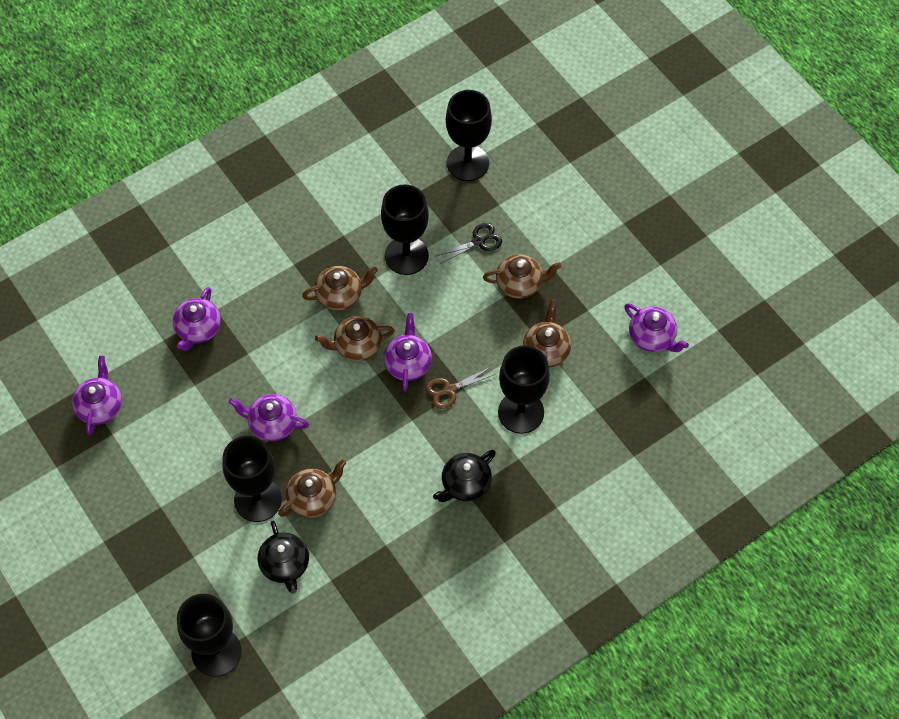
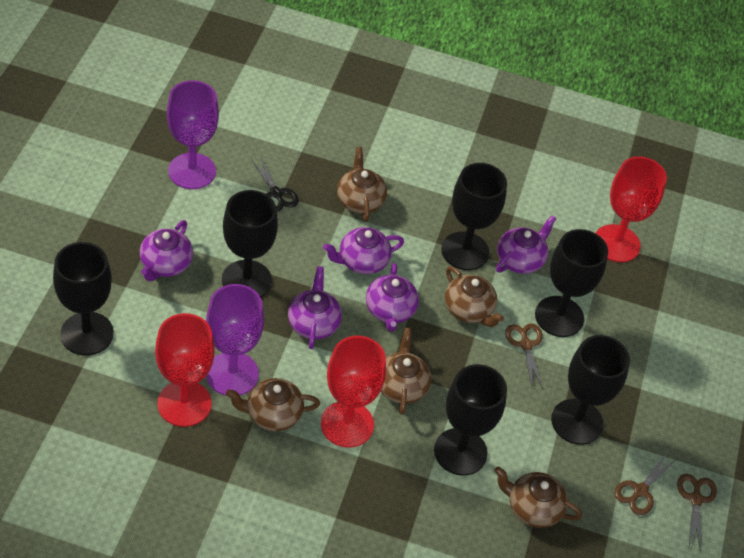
black goblet: [177,594,242,677] [222,436,282,522] [381,184,429,275] [446,90,492,181] [498,345,550,434] = 5 -> [53,242,114,355] [222,190,278,297] [434,364,507,475] [441,163,507,270] [535,229,608,337] [551,335,630,445] = 6
black teapot: [258,521,309,594] [433,450,496,502] = 2 -> none = 0
brown scissors: [426,366,495,409] = 1 -> [505,323,543,389] [614,453,677,515] [677,474,717,548] = 3
purple goblet: none = 0 -> [167,80,219,189] [206,284,264,396] = 2
red goblet: none = 0 -> [155,313,215,427] [321,336,386,448] [596,156,667,262] = 3

